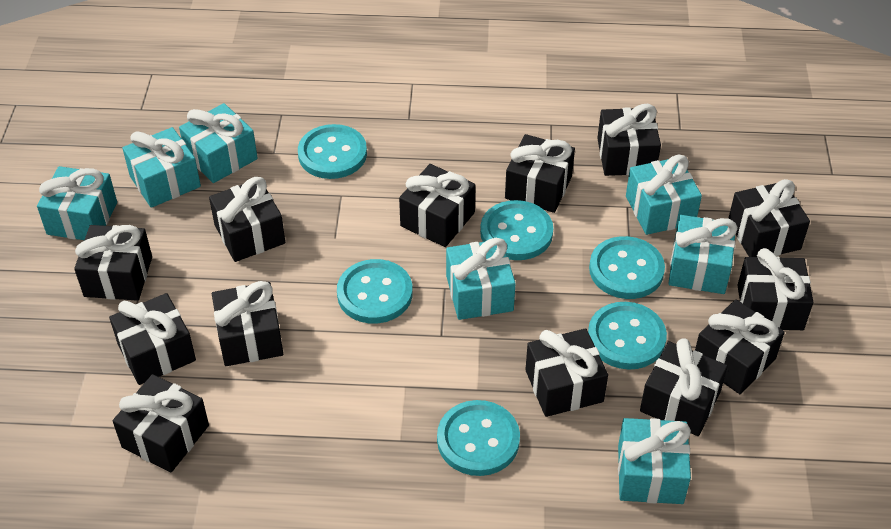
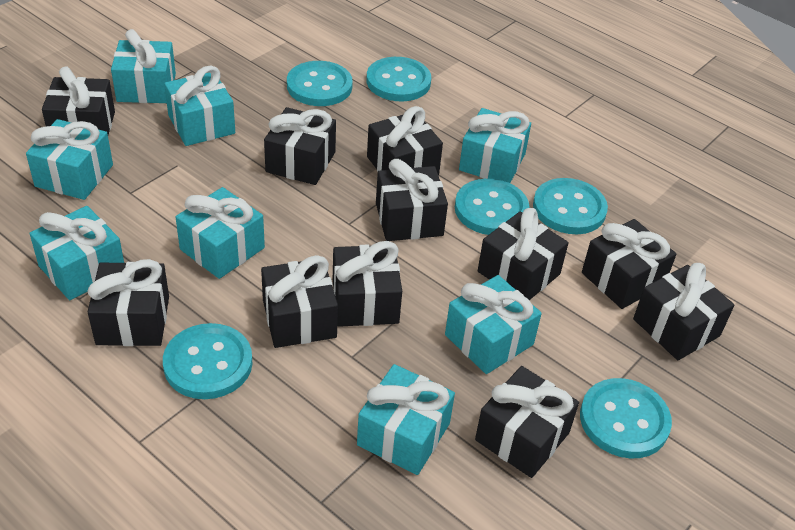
black gift: [74,225,152,301] [109,293,196,385] [113,374,209,473] [209,177,285,262] [212,281,283,366] [399,164,476,247] [505,134,575,213] [525,329,608,417] [597,104,661,176] [640,338,728,436] [695,299,785,394] [728,179,810,257] [737,248,813,330] = 13 -> [42,66,115,135] [88,259,169,346] [261,255,338,348] [264,107,336,185] [333,241,402,327] [367,106,443,175] [376,159,448,241] [475,366,579,478] [478,208,569,300] [582,219,676,309] [633,263,734,360] = 11
turquoise gift: [37,166,117,240] [122,127,201,208] [179,103,258,183] [446,238,516,320] [618,418,691,504] [626,155,702,235] [668,215,738,294] = 7 -> [26,119,113,200] [29,206,124,300] [111,29,176,103] [164,66,235,146] [176,187,265,279] [357,364,455,475] [445,275,542,374] [459,108,531,183] = 8

